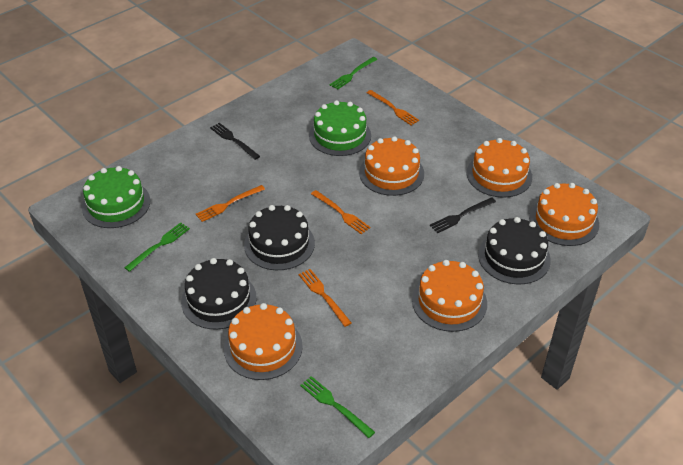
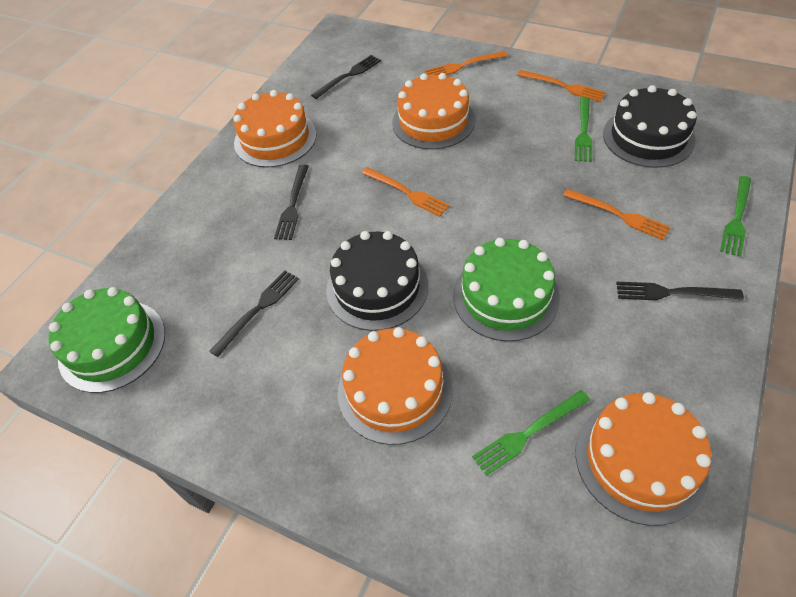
black cake: [181,258,257,330] [244,205,315,270] [478,217,551,284] = 3 -> [326,231,428,331] [603,85,697,168] = 2
black fork: [210,123,260,160] [430,197,496,233] = 2 -> [209,270,299,357] [274,164,309,240] [311,55,381,99] [616,282,744,301] = 4
orange cake: [224,303,303,380] [359,136,424,196] [412,260,487,332] [467,138,532,198] [529,183,599,246] = 5 -> [233,90,317,168] [338,327,453,445] [392,73,475,149] [575,392,712,526] = 4

